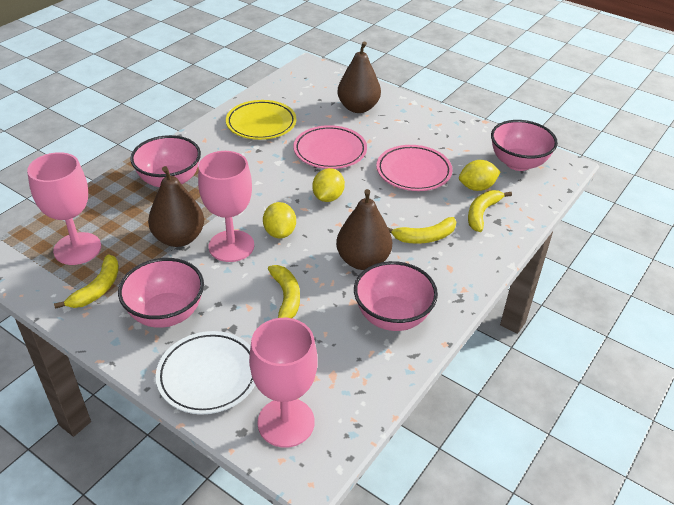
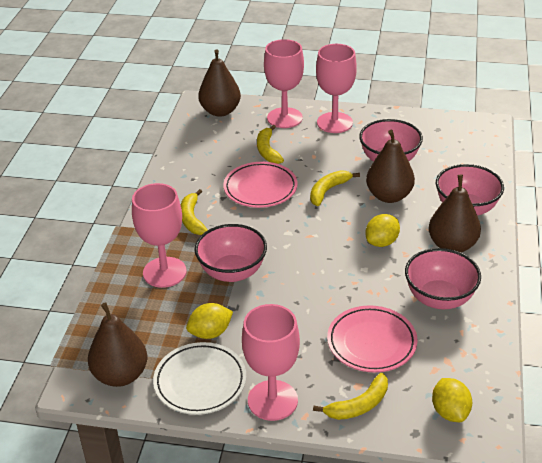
brown pear: [148,166,204,247] [336,189,392,270] [337,41,381,113] = 3 -> [88,302,147,387] [198,49,241,117] [366,130,415,203] [429,175,481,252] = 4
pink goblet: [27,152,101,265] [198,151,254,262] [249,318,317,448] = 3 -> [132,183,187,288] [242,304,300,421] [264,39,304,128] [316,44,357,133] = 4
yellow plate: [226,100,296,140] = 1 -> none = 0

